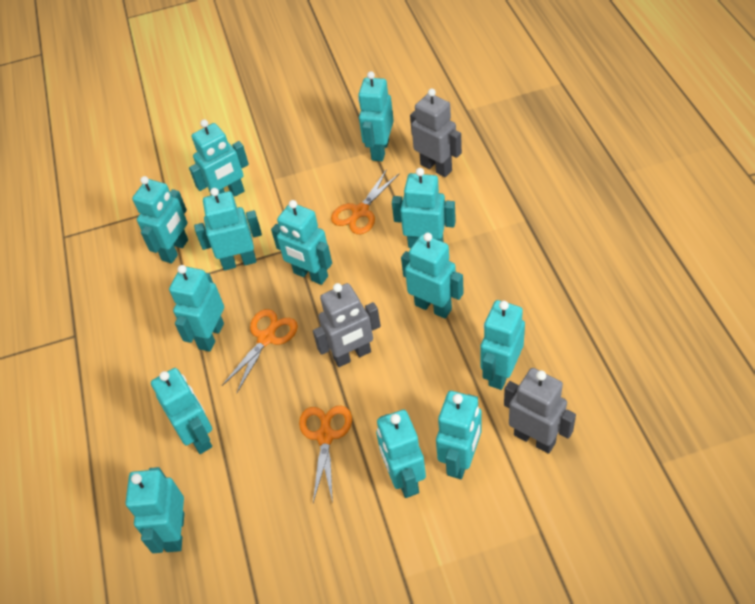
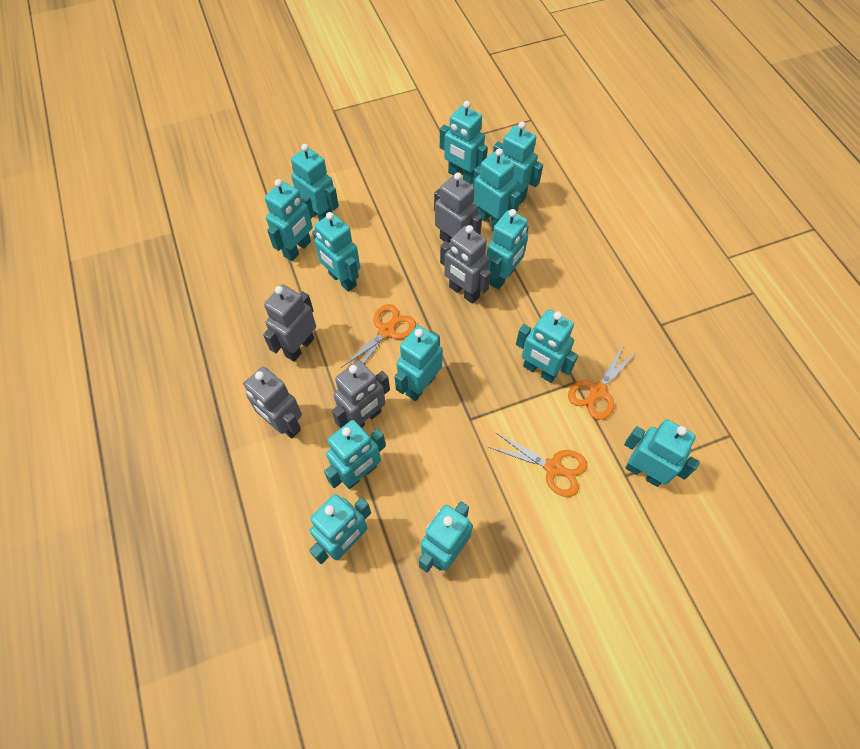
grey robot: [313,283,381,367] [410,88,462,177] [504,368,576,454] = 3 -> [243,367,302,439] [263,284,316,362] [332,360,390,428] [434,172,482,243] [440,225,491,304] = 5

